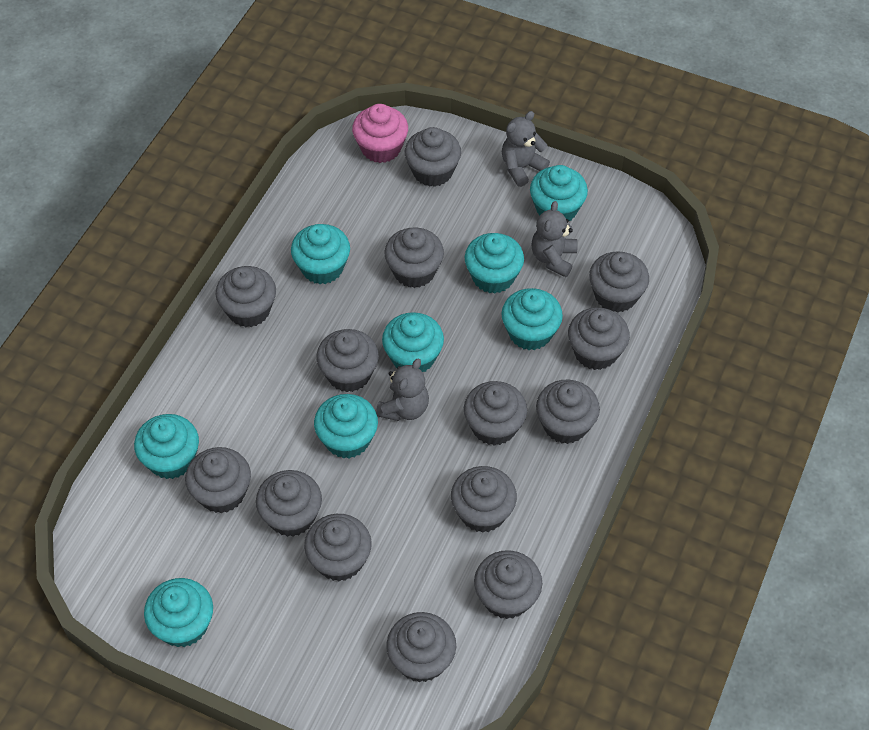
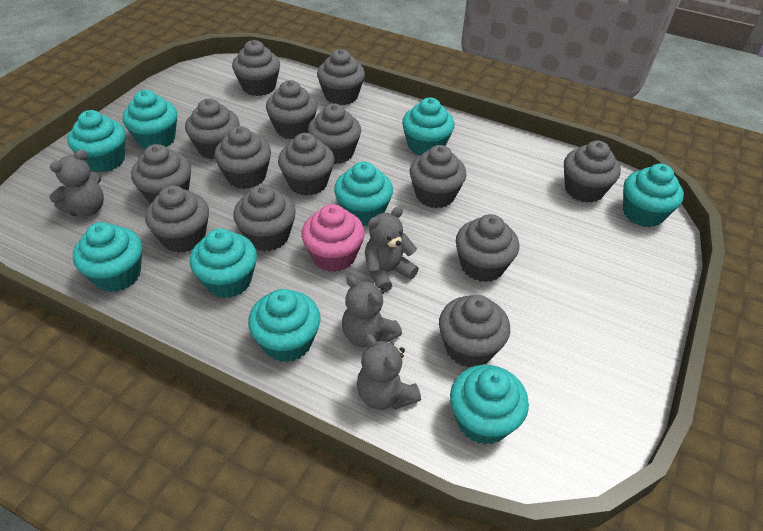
grey teddy bear: [376,358,429,421] [502,111,550,187] [531,201,578,277] = 3 -> [49,149,104,216] [342,275,402,347] [357,334,421,410] [365,207,419,292] = 4
turquoise cupcake: [134,414,199,479] [144,578,213,647] [291,224,350,284] [314,394,378,459] [382,312,444,372] [465,233,524,294] [501,288,563,350] [530,165,588,221] = 8 -> [68,110,126,172] [73,222,142,292] [123,90,177,149] [190,228,257,298] [248,289,320,362] [334,162,393,226] [402,97,455,156] [450,365,529,445] [623,164,684,227] = 9

